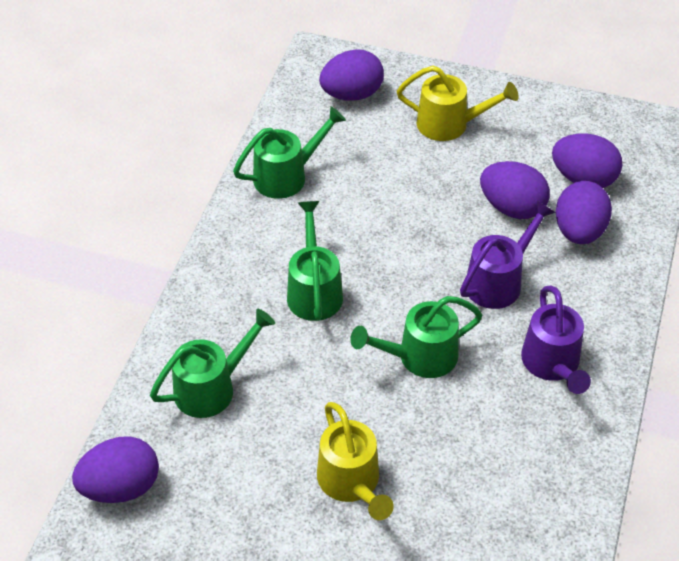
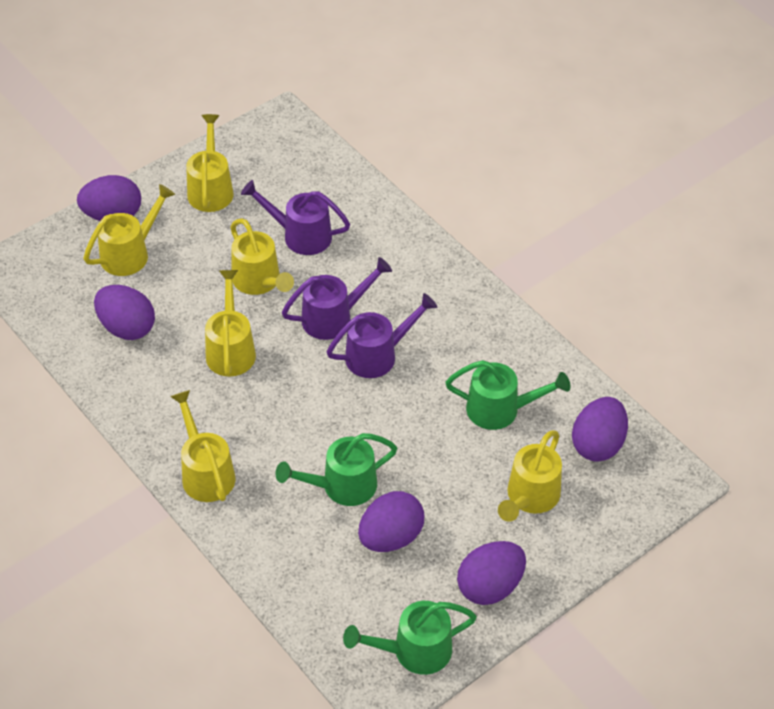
green watering can: [150,309,275,418] [233,107,346,199] [287,201,343,321] [350,296,482,378] = 4 -> [275,433,397,506] [343,601,477,675] [445,360,570,430] = 3
purple watering can: [460,200,556,309] [521,285,591,394] = 2 -> [241,180,350,255] [282,257,392,340] [327,293,437,378] = 3
yellow watering can: [317,402,394,520] [397,66,519,141] = 2 -> [84,184,175,276] [170,390,235,502] [186,114,234,212] [205,270,256,377] [231,218,294,295] [498,430,562,522] = 6

